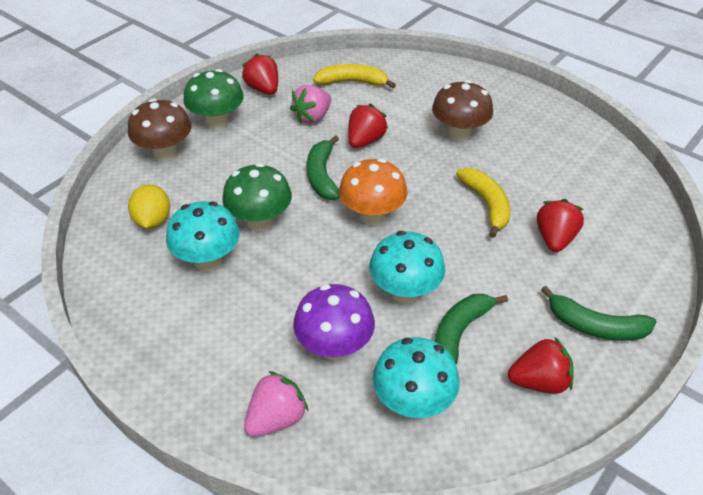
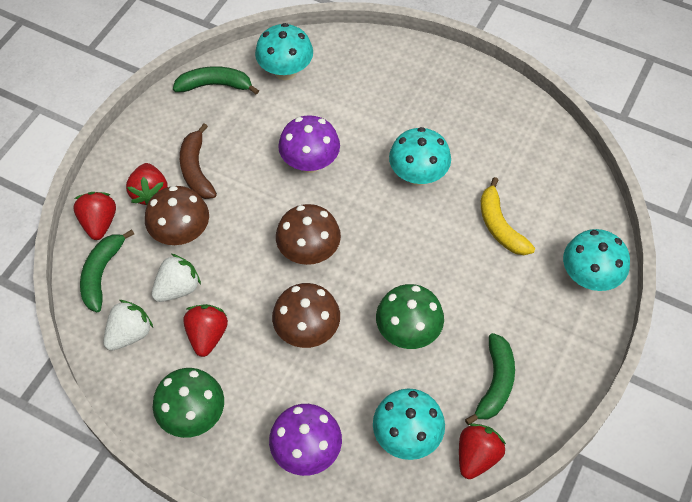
brown banana: none = 0 -> [180,124,217,199] = 1
brown mushroom: [128,99,192,161] [432,80,493,141] = 2 -> [145,186,209,245] [272,283,340,348] [276,204,341,265] = 3
orange mushroom: [339,158,408,225] = 1 -> none = 0
pink strawberry: [244,371,309,437] [290,85,331,124] = 2 -> none = 0
purple mushroom: [293,284,375,360] = 1 -> [269,404,342,476] [278,115,340,173] = 2
turquoise mushroom: [166,201,240,271] [369,231,445,303] [373,337,460,418] = 3 -> [255,23,313,80] [373,388,445,460] [389,127,451,185] [563,229,630,291] = 4
white strawberry: none = 0 -> [103,300,153,351] [152,254,201,302] = 2
yellow banana: [313,64,396,88] [456,168,510,238] = 2 -> [481,177,535,255] = 1
yellow lemon: [128,184,170,229] = 1 -> none = 0

